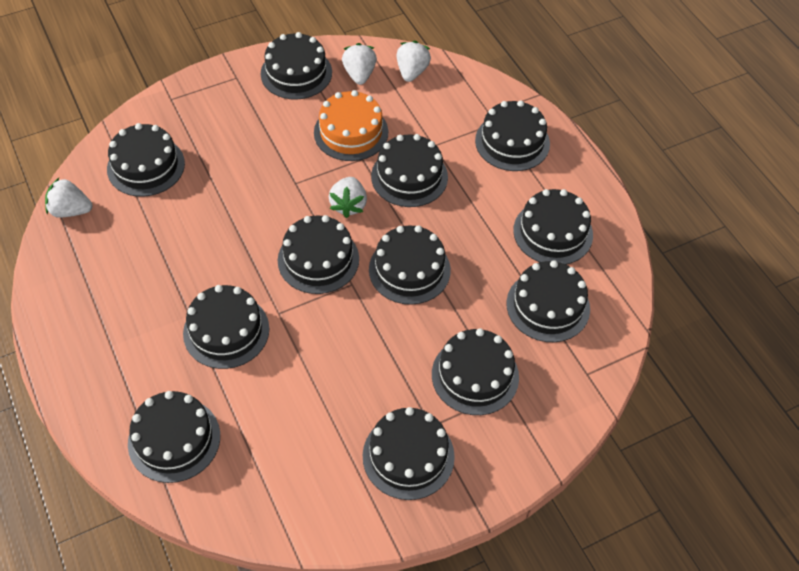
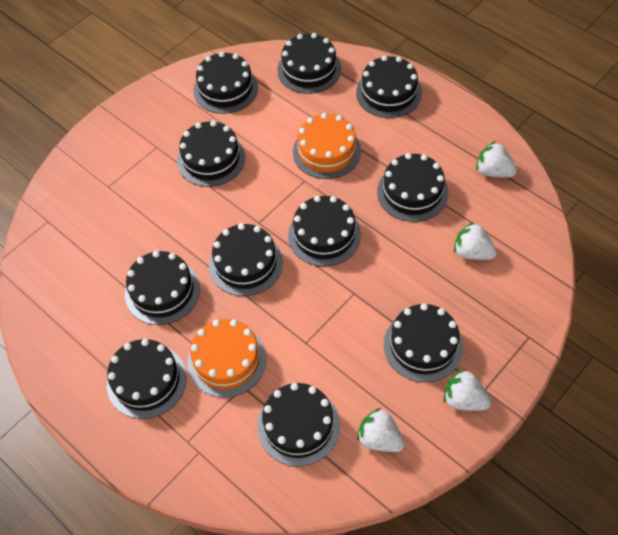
black cake: [107,123,185,197] [128,391,220,483] [183,285,269,369] [261,32,332,99] [278,215,359,294] [363,407,455,500] [369,225,451,305] [371,134,448,207] [432,328,519,415] [475,100,550,171] [506,260,590,342] [513,189,593,265] = 12 -> [107,339,187,419] [125,251,200,325] [177,121,245,187] [194,52,258,114] [209,223,283,296] [258,383,340,467] [277,33,341,94] [288,196,361,266] [356,56,422,118] [377,153,448,222] [384,303,463,382] = 11
orange cake: [314,90,388,161] = 1 -> [187,319,266,398] [293,113,361,179] = 2

